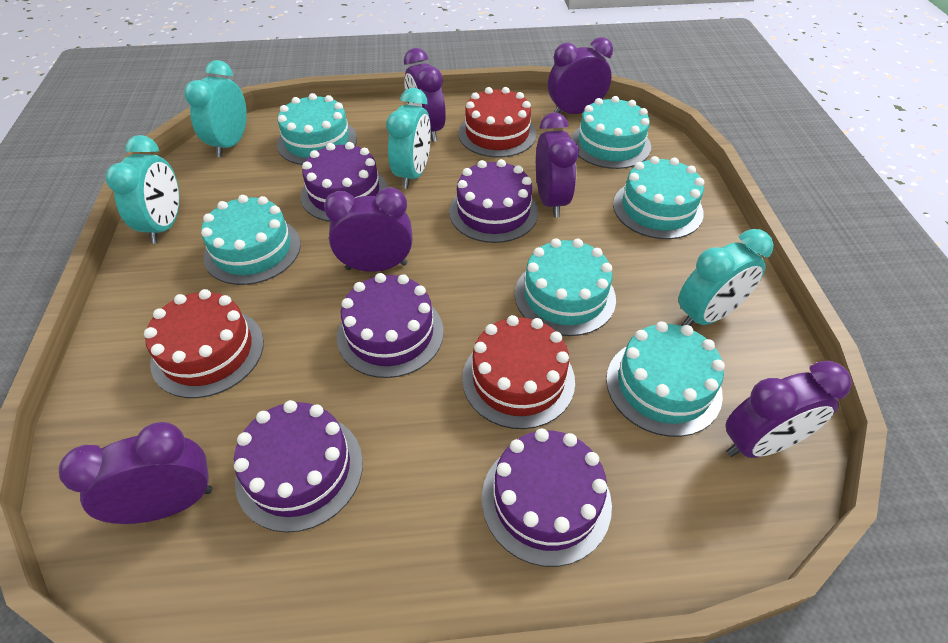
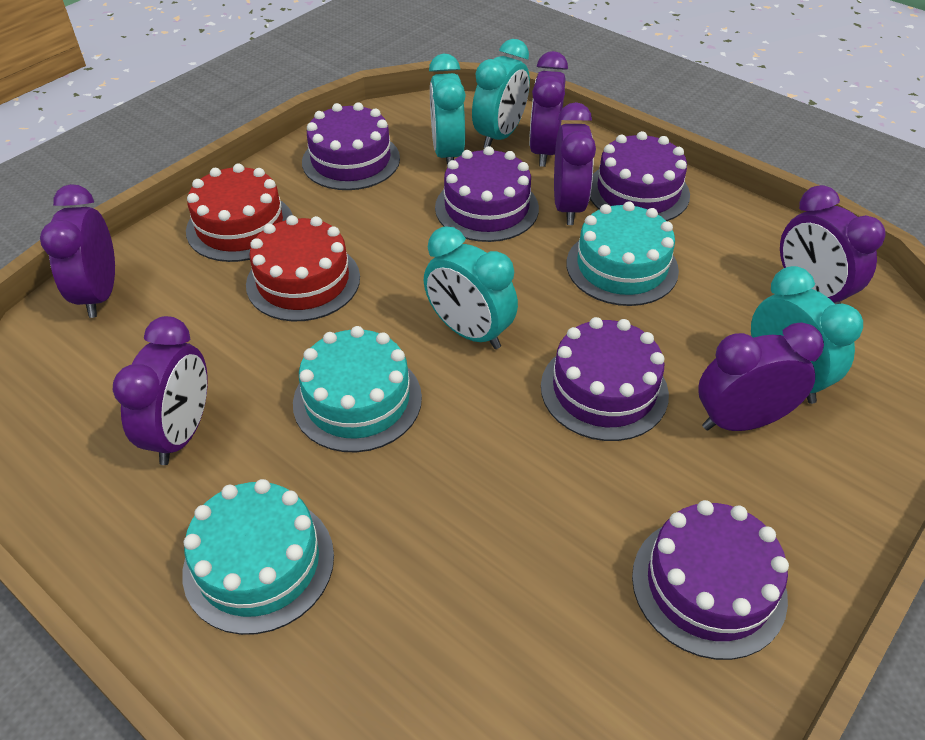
red cake: [144,289,264,398] [458,87,537,157] [462,315,575,429] = 3 -> [186,163,293,262] [246,215,360,321] = 2
turquoise cake: [201,195,301,285] [277,93,357,165] [515,238,616,336] [571,96,651,169] [606,321,725,437] [613,156,704,239] = 6 -> [182,479,334,635] [293,326,422,452] [566,201,679,306] = 3

